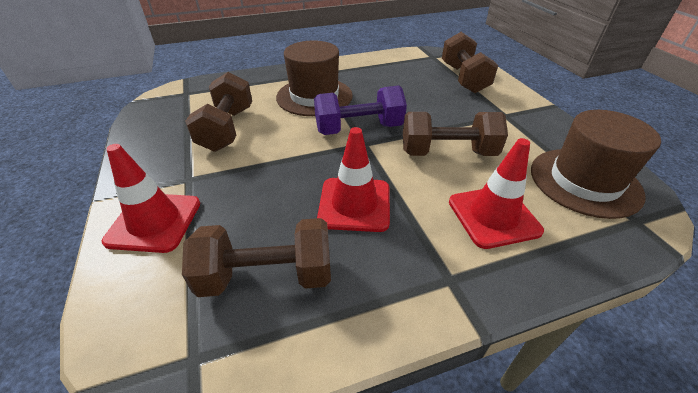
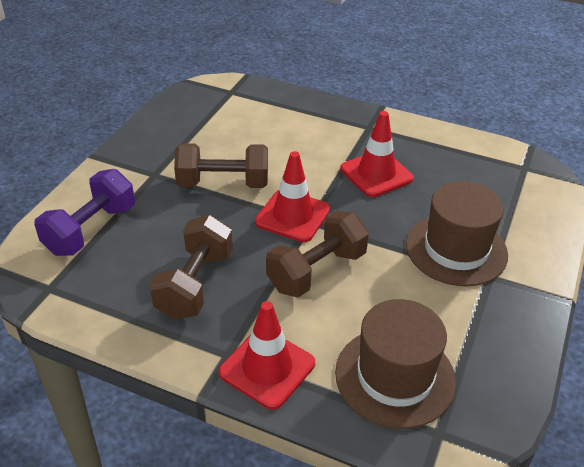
brown dumbbell: [182,218,331,297] [185,72,252,152] [403,112,508,156] [442,32,498,93] = 4 -> [150,215,233,319] [174,143,268,188] [266,211,369,297] = 3

